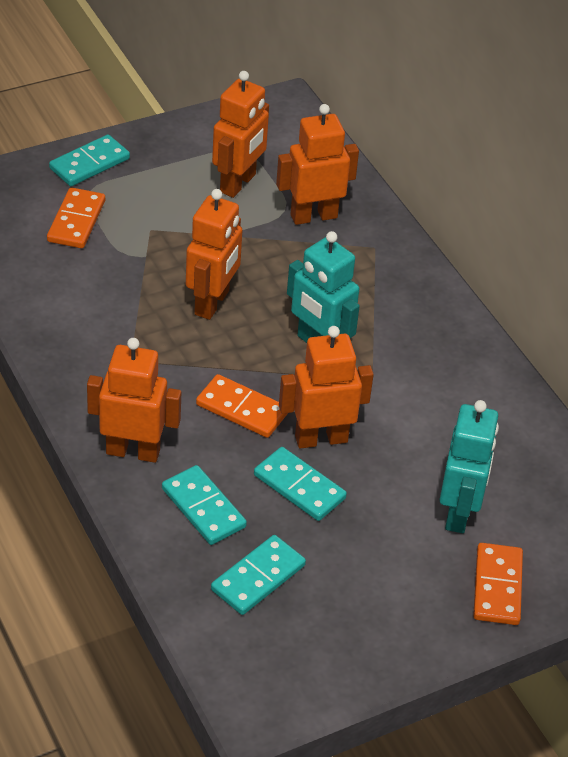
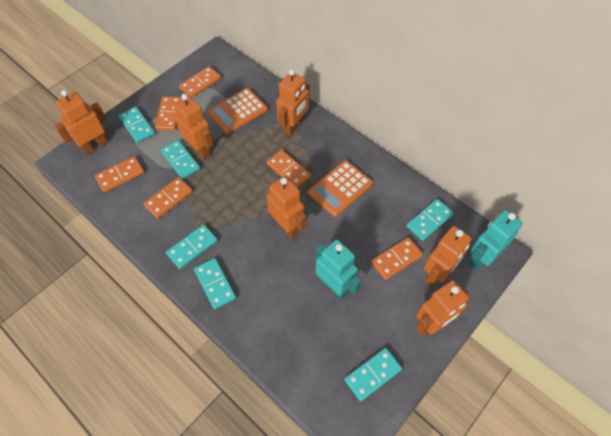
orange calculator: none = 0 -> [207,88,267,134] [308,160,373,217] = 2
orange domino: [47,187,105,248] [196,374,288,438] [473,543,523,625] = 3 -> [95,156,144,192] [144,177,193,219] [155,96,182,130] [179,66,221,98] [267,150,311,188] [371,237,423,280] = 6
orange robot: [87,338,181,463] [186,189,242,320] [212,71,269,198] [276,104,359,225] [279,326,374,449] = 5 -> [54,90,108,155] [174,94,213,159] [267,176,306,239] [276,69,310,136] [416,280,471,336] [424,226,472,287] = 6
turquoise domino: [49,135,130,186] [162,465,247,545] [211,535,306,615] [254,447,347,521] = 4 -> [118,106,155,143] [161,140,200,179] [166,224,218,269] [194,258,236,309] [344,348,402,401] [406,199,454,241] = 6

